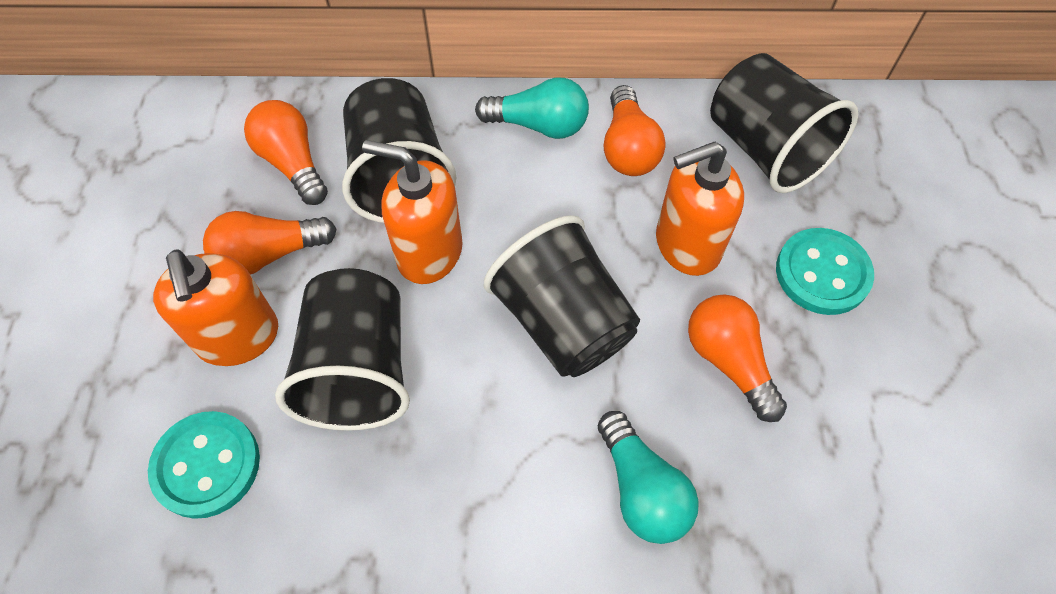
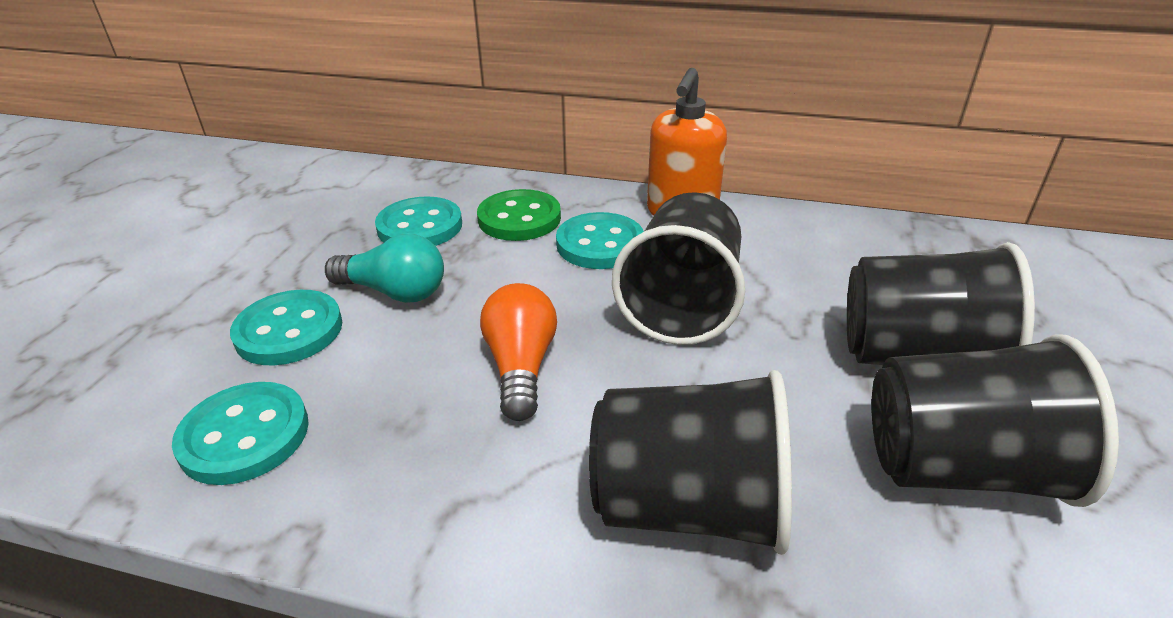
green button: none = 0 -> [477,189,561,241] = 1
orange light bulb: [203,211,336,275] [244,100,328,205] [603,85,665,176] [688,294,787,422] = 4 -> [480,283,557,421] = 1
orange soap dispenser: [153,250,278,366] [362,140,463,284] [656,142,744,276] = 3 -> [647,68,727,216] = 1
turquoise button: [148,411,260,519] [776,228,874,315] = 2 -> [172,382,309,485] [230,290,342,366] [375,196,462,246] [556,212,644,269] = 4
turquoise light bulb: [475,78,589,139] [598,411,699,544] = 2 -> [325,234,444,303] = 1

